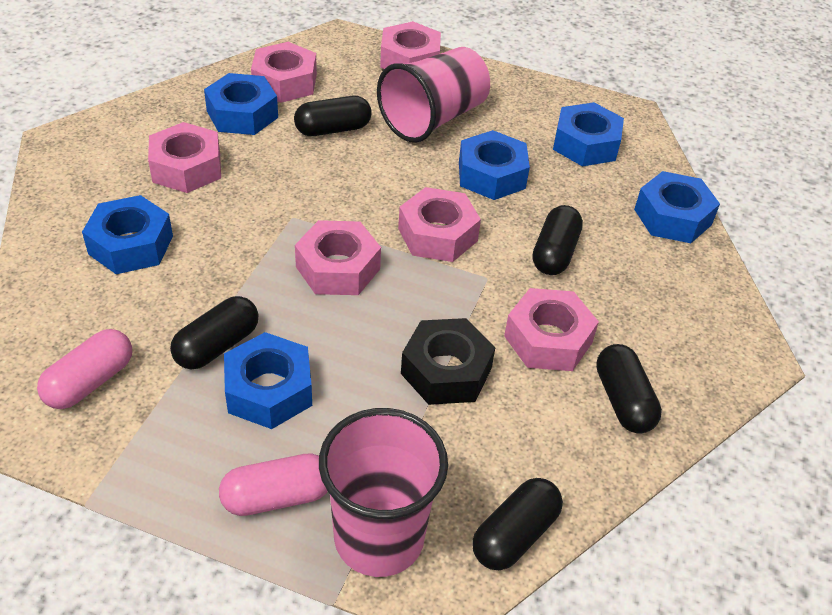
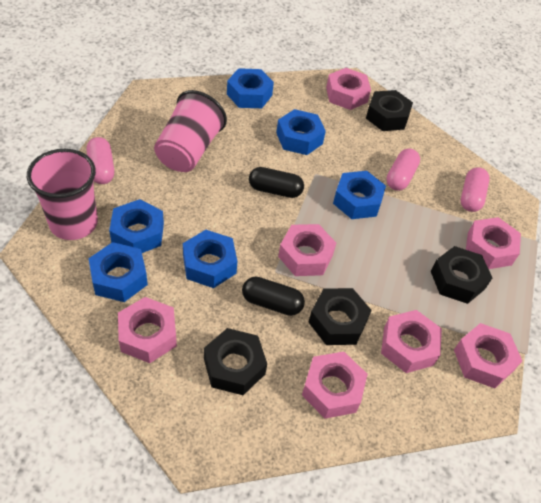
black capsule: [170,296,259,369] [294,96,372,136] [472,478,563,570] [533,205,583,275] [596,344,662,434] = 5 -> [242,277,305,316] [249,167,304,198] = 2
black nut: [401,318,496,405] = 1 -> [204,328,267,395] [308,288,372,345] [366,90,413,131] [431,246,492,304] = 4
pink capsule: [37,329,132,409] [219,453,328,516] = 2 -> [87,137,114,184] [386,148,420,191] [461,167,490,212] = 3
pink nut: [148,122,221,193] [251,42,317,103] [295,220,381,295] [380,21,441,69] [398,187,481,262] [504,288,599,371] = 6 -> [118,297,177,363] [278,224,336,276] [302,352,368,419] [326,68,371,110] [381,310,442,373] [454,323,522,388] [466,217,521,269] = 7

